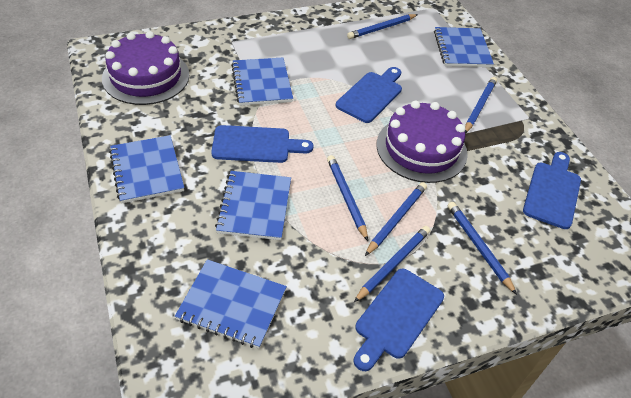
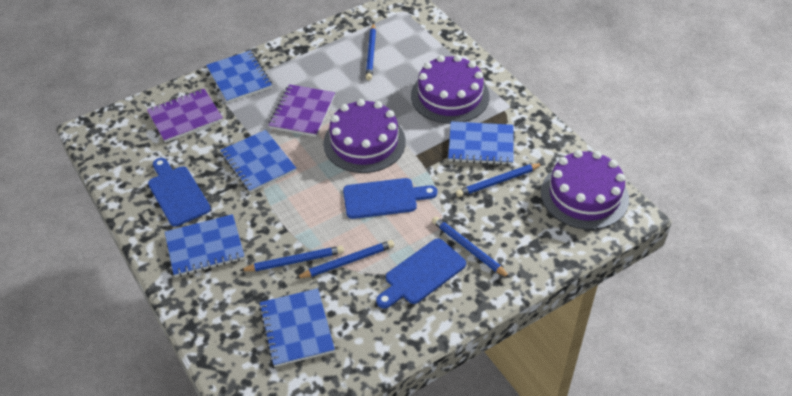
blue cutting board: [211,125,314,163] [336,67,402,123] [354,269,444,371] [523,152,581,229] = 4 -> [148,158,211,227] [343,178,437,219] [376,238,466,309] = 3
blue pencil: [327,155,368,241] [347,14,418,39] [354,226,430,302] [365,182,427,256] [448,202,517,295] [465,77,497,133] = 6 -> [239,246,344,271] [295,240,394,279] [366,23,376,80] [432,216,510,278] [456,163,543,197] = 5
purple cake: [102,31,189,105] [376,101,468,183] = 2 -> [323,99,406,173] [411,55,490,124] [541,150,629,230] = 3
purple notebook: none = 0 -> [147,89,223,143] [268,84,335,137] = 2

